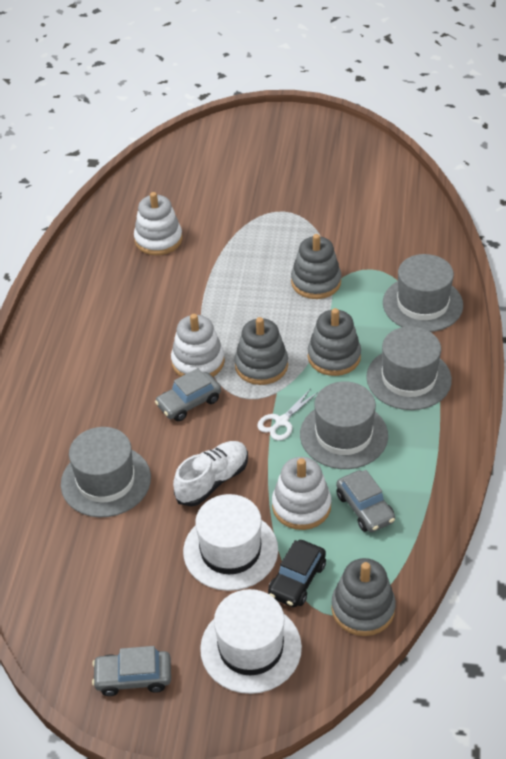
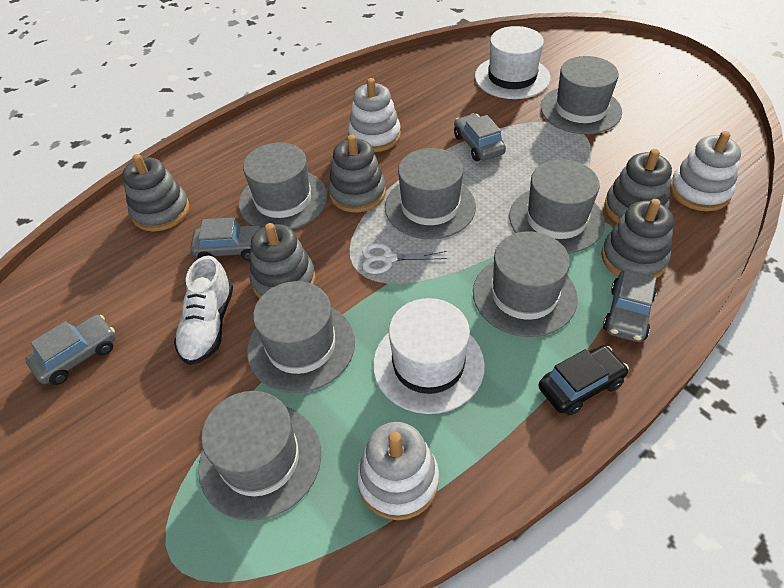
grey car: [92,646,171,696] [155,368,221,421] [336,470,395,532] = 3 -> [25,315,116,385] [190,217,263,261] [454,113,506,161] [603,270,657,342] = 4
grey hat: [61,427,151,517] [300,381,388,469] [366,326,452,410] [383,254,463,332] = 4 -> [198,391,321,521] [239,143,328,230] [247,281,355,393] [385,148,476,239] [473,231,578,337] [509,159,605,253] [541,56,622,134] = 7
grey stacking toy: [234,317,288,385] [291,234,341,299] [308,308,361,376] [331,558,396,636] = 4 -> [122,154,190,232] [250,223,316,299] [328,135,386,212] [601,199,674,278] [604,149,672,223] = 5

